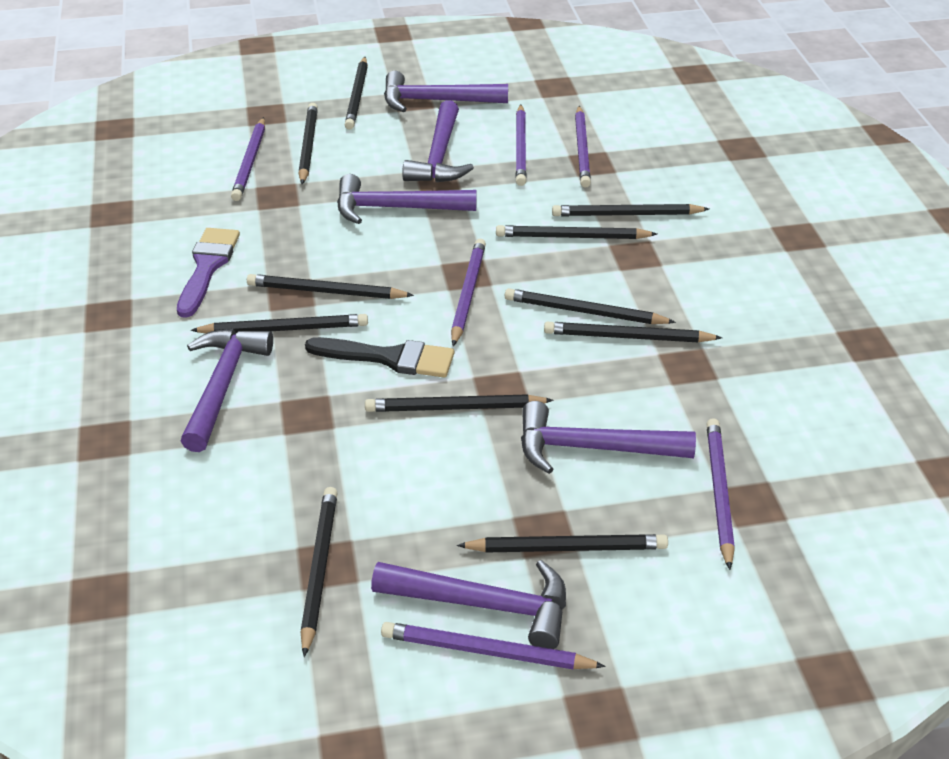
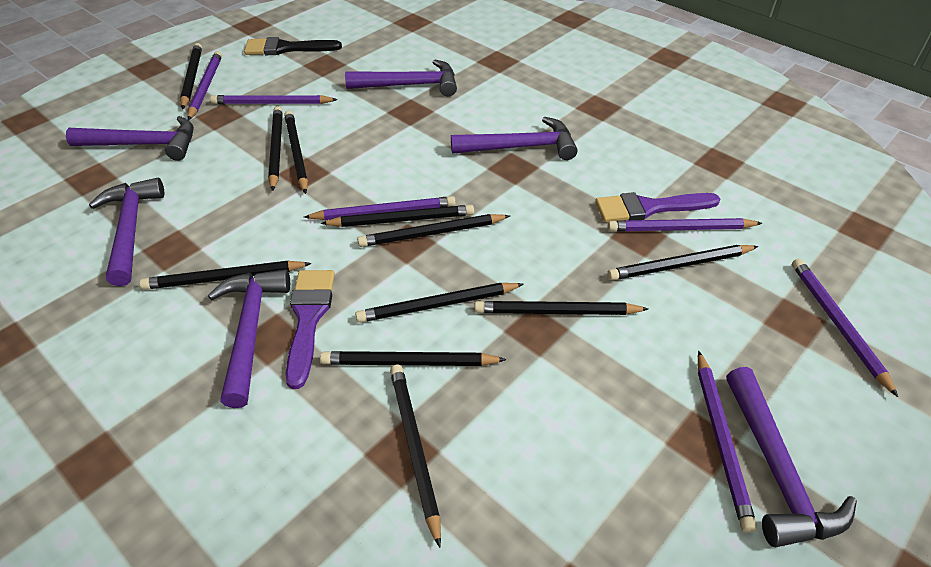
purple brush: [177,228,240,318] = 1 -> [285,270,335,389] [595,192,720,222] = 2

